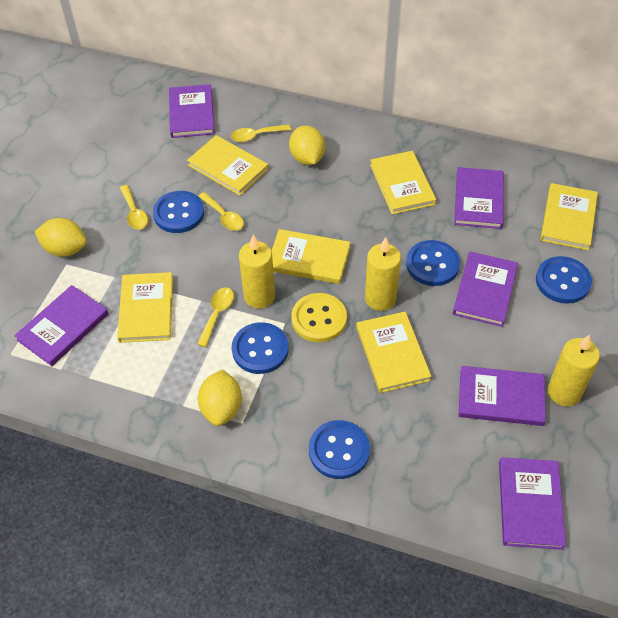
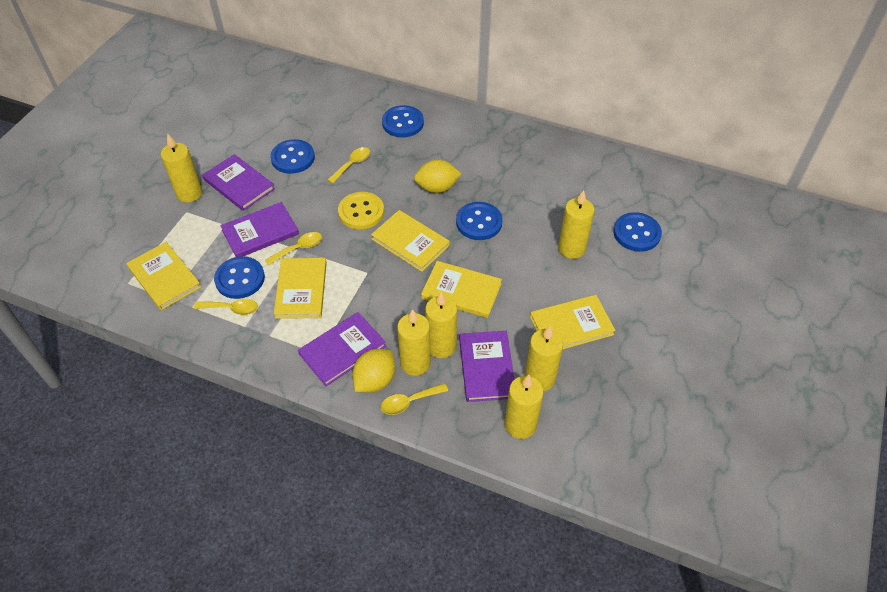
purple book: [14,285,109,366] [169,84,215,138] [453,252,518,327] [454,167,504,229] [459,366,546,426] [499,457,566,550] = 6 -> [202,154,275,211] [220,202,299,257] [298,312,386,386] [459,331,515,402] = 4
yellow book: [117,272,173,343] [187,135,268,196] [272,229,350,284] [356,312,431,393] [370,151,436,214] [540,183,598,250] = 6 -> [126,242,201,310] [274,258,327,319] [371,210,450,272] [421,261,502,318] [530,295,616,350] = 5
yellow candle: [239,234,275,309] [365,237,401,311] [548,334,600,407] = 3 -> [161,133,202,203] [397,309,431,376] [425,291,457,358] [505,375,544,439] [525,326,563,391] [558,190,595,259] = 6
yellow lemon: [35,218,87,257] [198,370,242,426] [289,126,325,165] = 3 -> [352,349,395,392] [414,159,462,193] = 2

